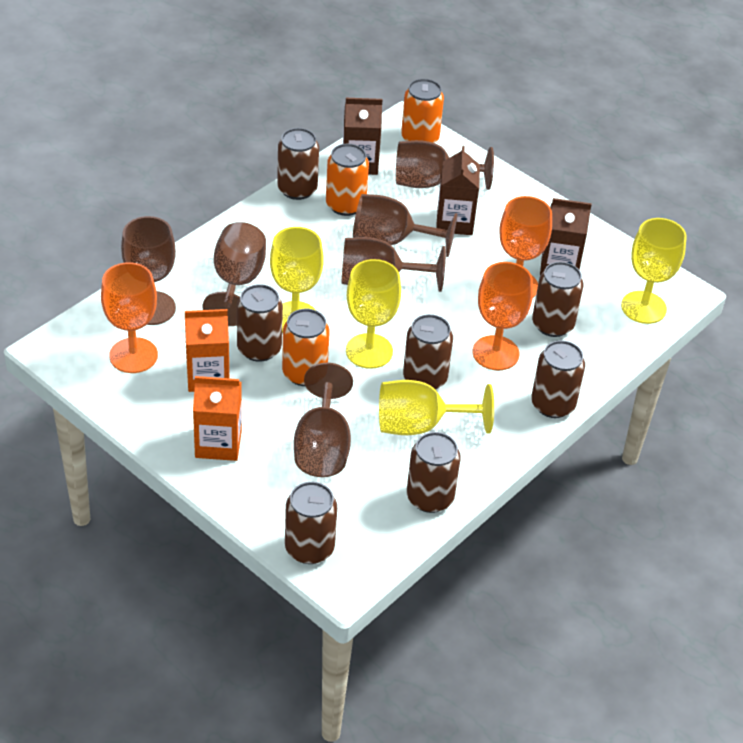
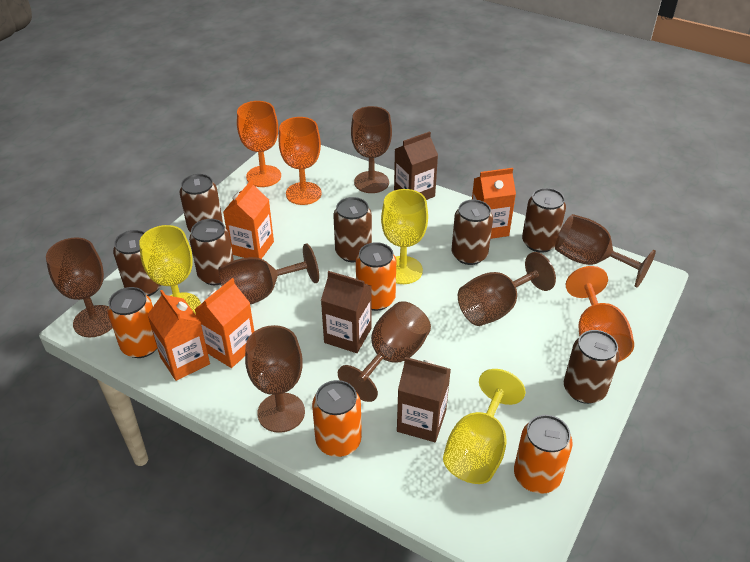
brown goblet: [121,216,176,325] [203,222,266,326] [294,363,353,477] [342,237,446,292] [353,194,458,257] [396,140,494,190] = 6 -> [46,237,113,337] [219,244,319,304] [245,325,305,433] [338,301,431,402] [351,106,392,193] [458,252,556,326] [555,214,656,288] = 7
orange can: [282,309,330,386] [326,144,369,216] [401,79,444,143] = 3 -> [107,287,157,358] [312,380,362,457] [356,242,396,311] [514,415,573,494] = 4
orange carton: [185,309,229,392] [193,376,242,461] = 2 -> [147,290,210,381] [195,278,254,368] [223,180,274,259] [472,168,516,239] = 4
yellow goblet: [270,227,324,332] [346,259,401,369] [379,380,494,435] [621,218,687,324] = 4 -> [139,225,201,315] [381,189,428,284] [443,369,526,484] = 3

